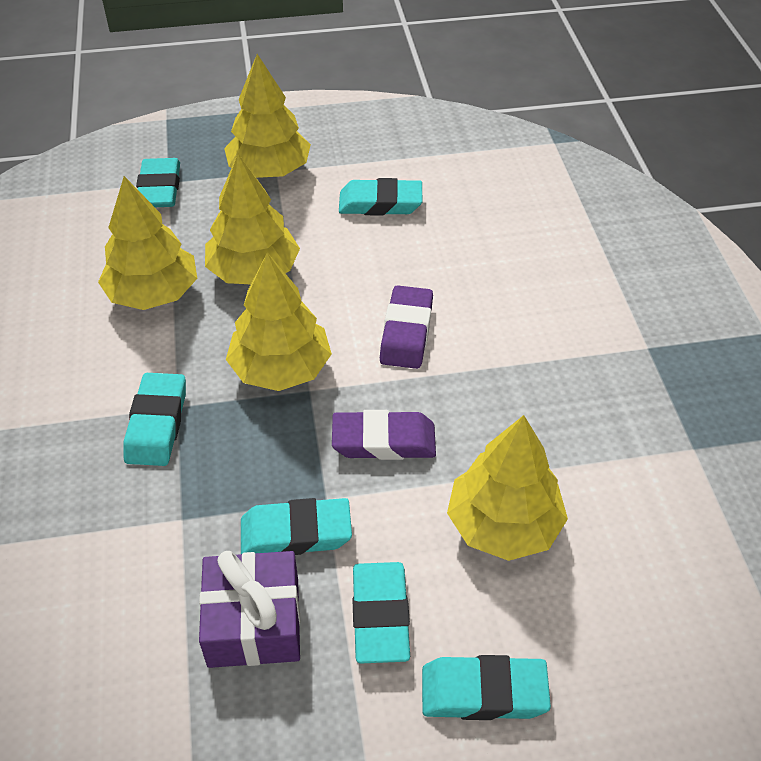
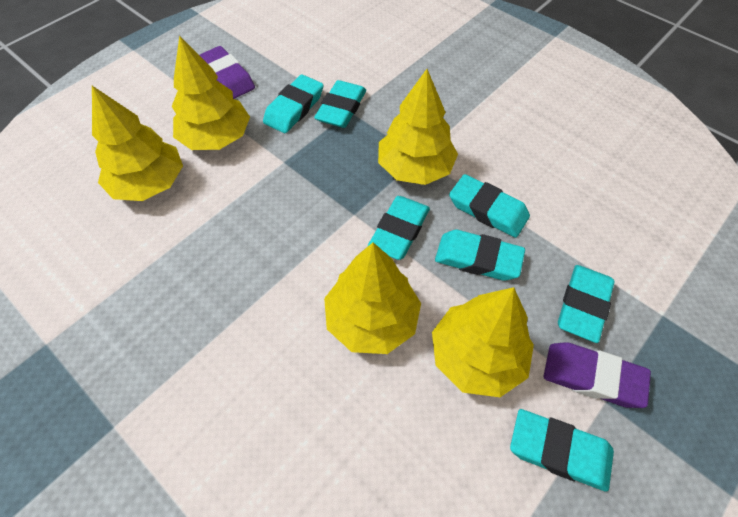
purple gift: [199,551,300,668] = 1 -> none = 0
turquoise eraser: [123,373,186,466] [136,158,180,207] [241,498,352,555] [339,178,422,216] [353,562,410,664] [422,655,551,720] = 6 -> [263,75,323,133] [314,80,366,128] [368,196,430,260] [435,230,525,281] [449,174,530,238] [510,409,614,492] [558,265,614,343] = 7

